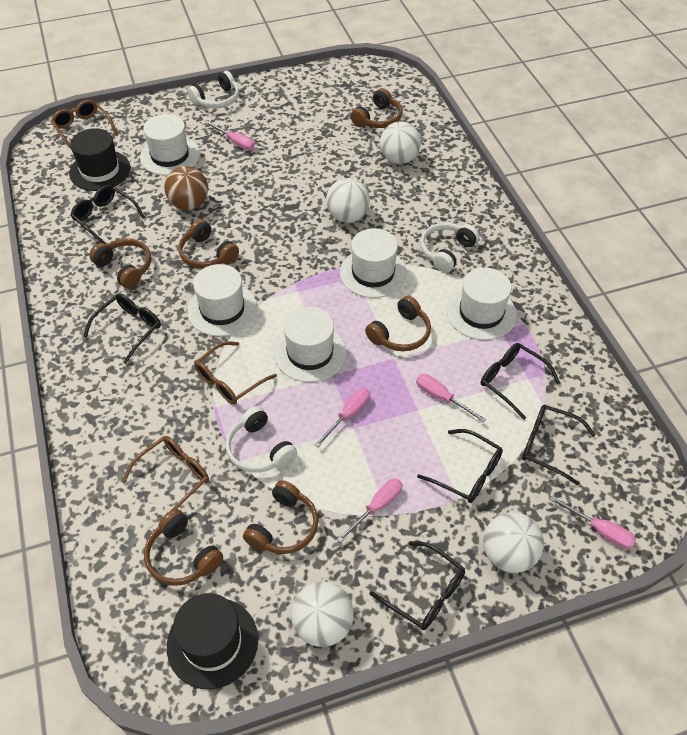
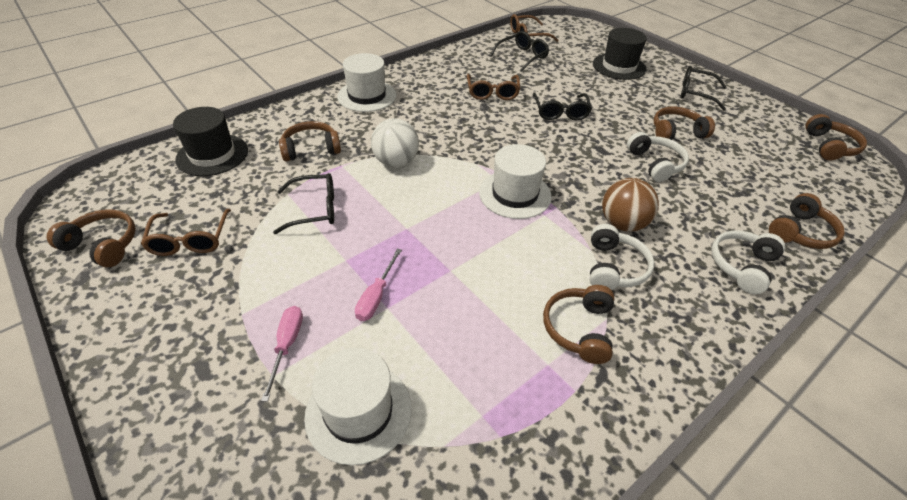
black glasses: [70,185,145,244] [83,293,161,364] [370,541,465,630] [417,429,503,503] [481,343,560,420] [522,405,596,485] = 6 -> [273,173,334,234] [490,31,549,72] [533,92,592,120] [681,66,727,111] = 4
pink screwdriver: [205,121,255,150] [314,388,370,447] [337,479,403,542] [416,374,487,423] [550,496,636,549] = 5 -> [261,306,303,402] [355,249,402,321] = 2
white ball: [291,582,354,647] [326,178,370,223] [380,121,421,164] [483,512,544,573] = 4 -> [371,118,419,167] = 1
white hat: [140,114,200,176] [187,264,257,336] [274,307,346,382] [340,228,407,298] [447,268,517,340] = 5 -> [304,348,412,465] [337,53,396,112] [479,144,552,219] = 3

